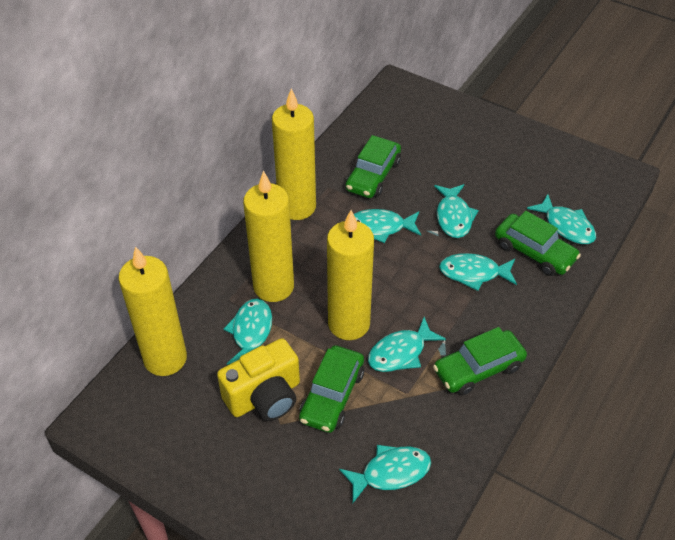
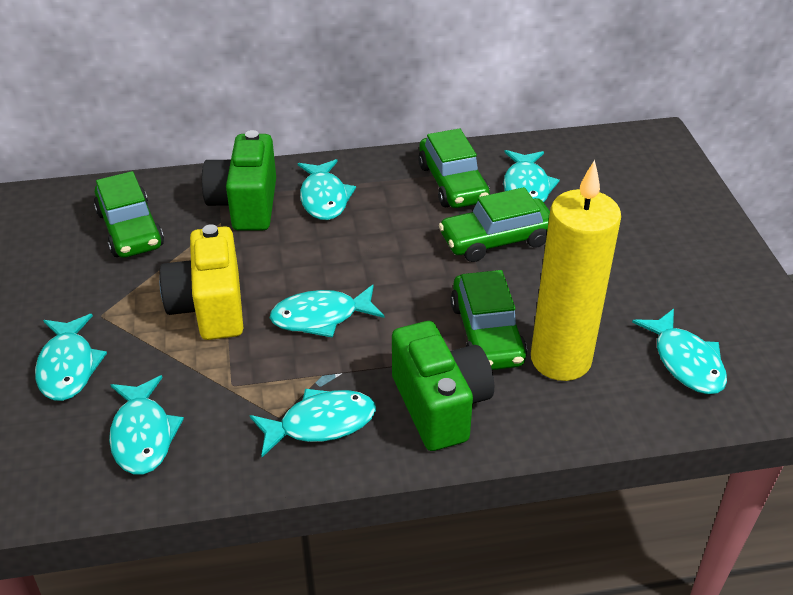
green camera: none = 0 -> [202,130,276,231] [392,321,494,451] = 2
yellow candle: [118,246,187,376] [243,171,294,302] [272,89,316,220] [327,210,374,340] = 4 -> [531,160,621,381] = 1

